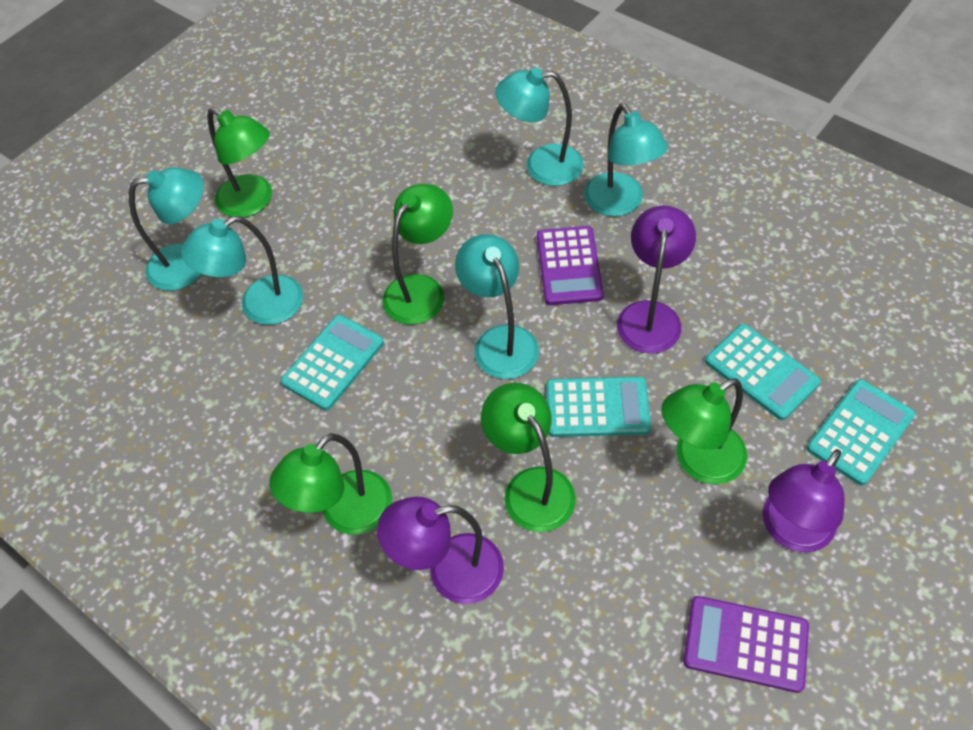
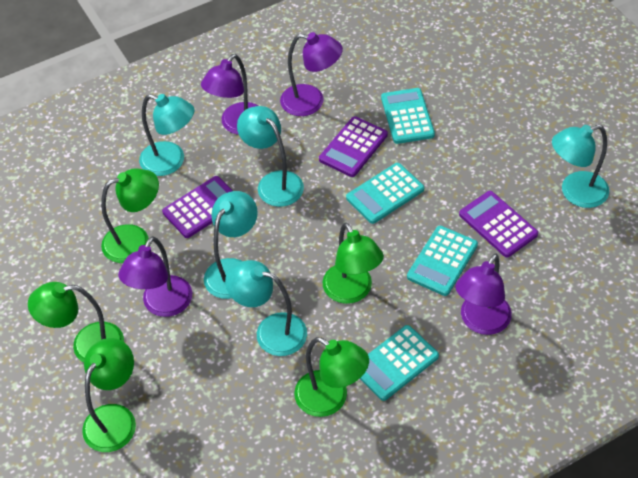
purple calculator: [537,226,604,305] [683,596,809,693] = 2 -> [162,176,233,238] [319,116,388,177] [459,191,538,257] = 3
purple lamp: [377,497,504,604] [617,206,696,354] [762,449,845,552] = 3 -> [118,236,192,317] [201,54,258,135] [280,32,343,116] [455,253,512,335] = 4

